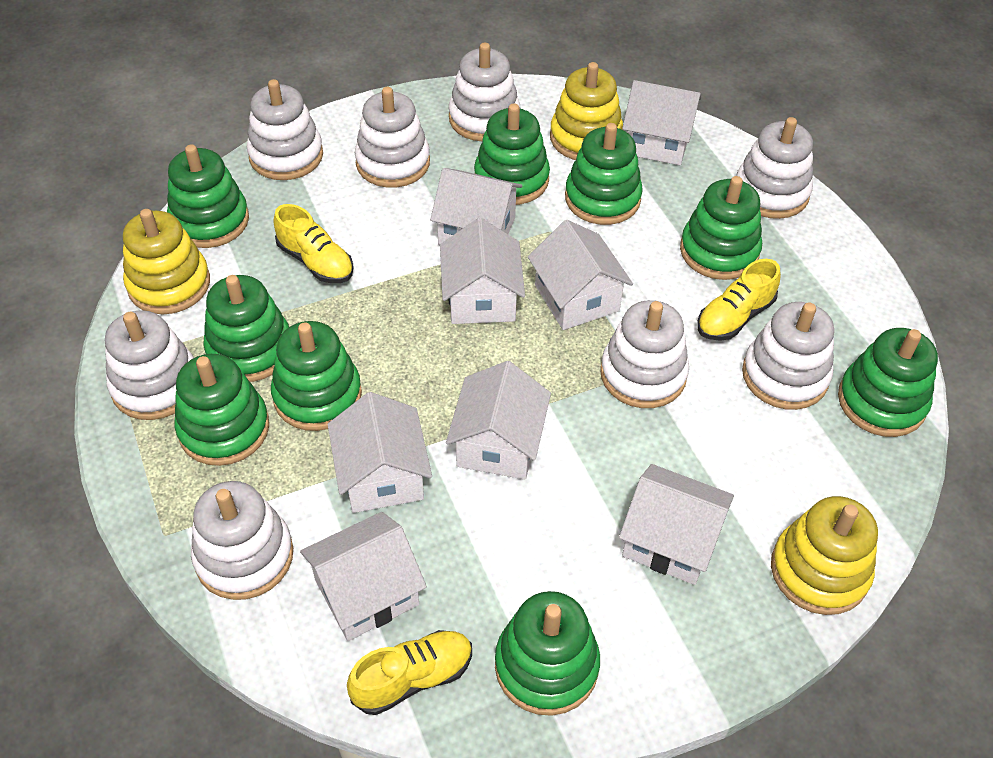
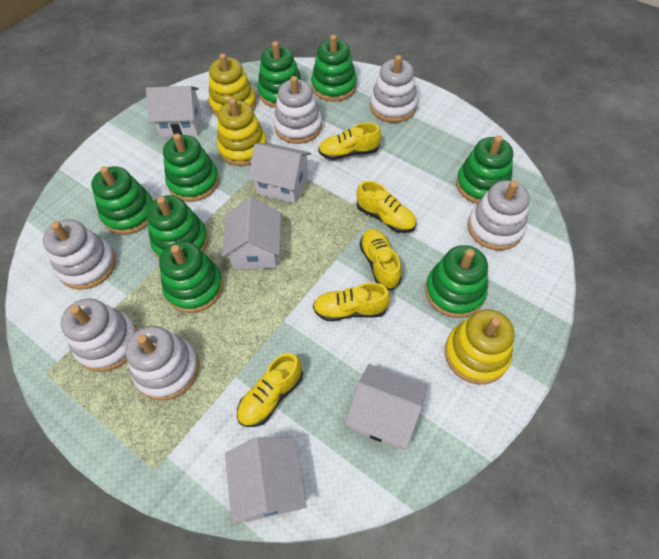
green stacking toy: [167,145,249,248] [175,354,269,466] [204,275,289,382] [271,321,362,431] [474,103,550,205] [495,591,600,716] [565,123,643,225] [680,176,762,280] [838,328,938,437] = 9 -> [91,166,153,235] [146,195,208,258] [159,241,223,313] [163,133,219,202] [257,41,302,108] [311,35,357,101] [425,245,488,318] [456,135,513,204] = 8
white house: [300,512,427,641] [327,392,432,513] [430,168,522,245] [440,218,525,324] [446,361,551,480] [528,220,633,330] [619,464,734,585] [622,80,701,165] = 8 -> [146,86,201,137] [222,197,281,269] [225,437,307,525] [248,143,311,203] [345,364,427,449] = 5
white stacking toy: [105,310,194,420] [191,481,293,600] [247,79,323,180] [355,87,430,188] [449,43,520,141] [600,300,689,408] [736,117,813,219] [742,302,834,410] = 8 -> [43,219,116,290] [61,298,138,372] [125,326,199,400] [274,76,322,144] [370,55,418,123] [468,180,530,250] = 6
yellow shoe: [273,204,354,283] [347,630,472,715] [697,259,781,341] = 3 -> [237,353,303,427] [313,283,390,321] [318,122,381,160] [356,181,416,233] [360,228,402,290] = 5

